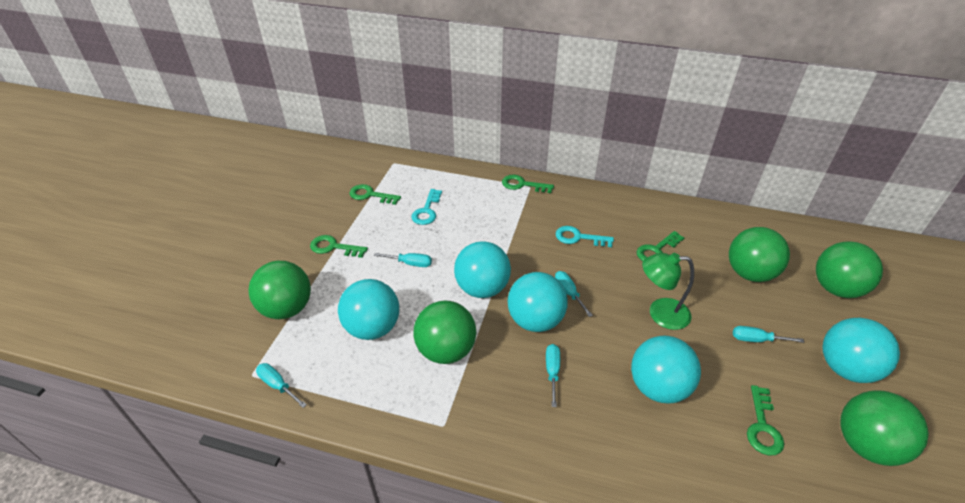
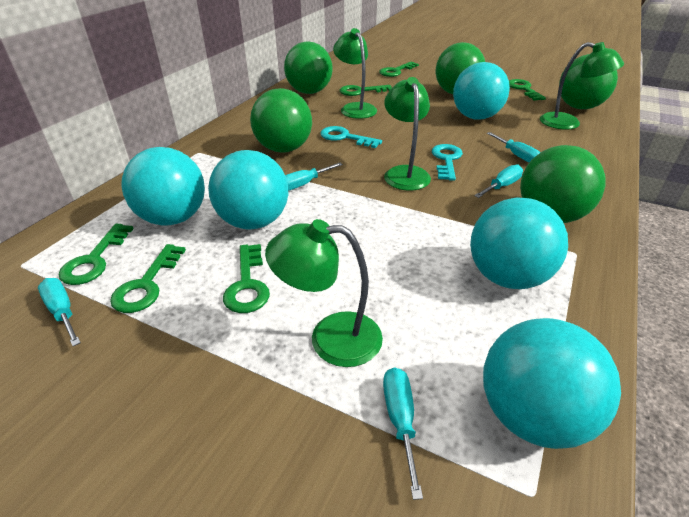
green key: [310,235,368,258] [350,184,401,205] [502,175,554,193] [637,231,684,261] [747,385,784,455] = 5 -> [59,224,134,285] [110,244,186,313] [223,244,270,313] [340,85,392,96] [379,62,419,77] [509,79,546,101] = 6
green lamp: [642,253,694,330] = 1 -> [265,219,383,367] [333,28,377,119] [384,77,431,190] [540,42,624,130] = 4

